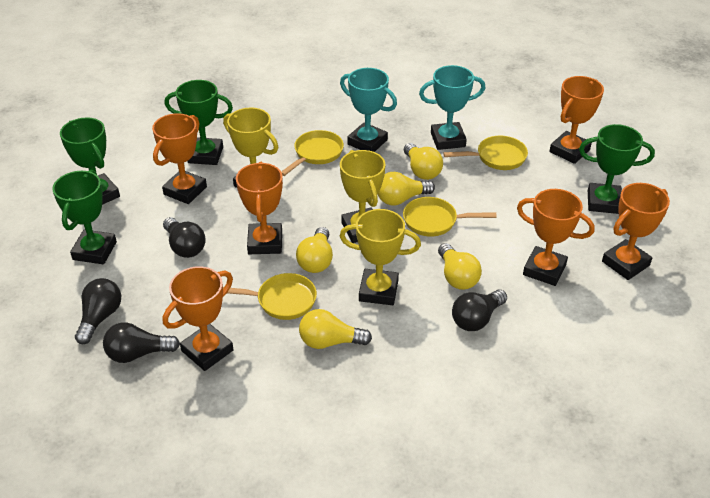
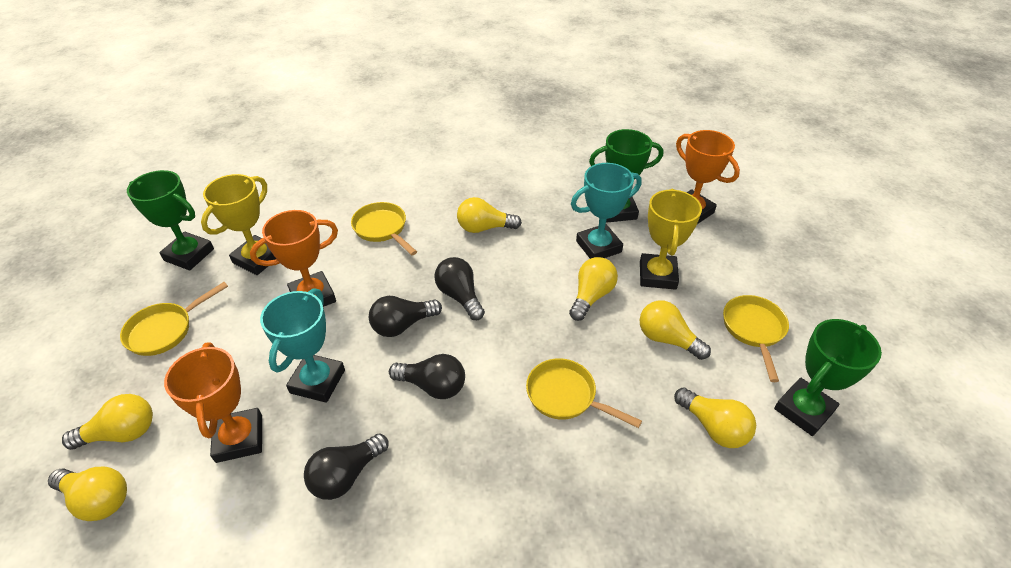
green trophy: [52,170,117,264] [60,117,120,205] [165,80,233,165] [579,124,655,214] = 4 -> [127,170,214,270] [589,129,663,223] [774,319,882,436] = 3
orange trophy: [152,113,207,204] [163,266,233,371] [236,162,283,254] [517,189,595,286] [549,76,604,164] [602,183,670,280] = 6 -> [164,342,262,463] [250,210,338,307] [676,130,740,224] = 3
yellow light bulb: [296,227,333,273] [299,309,372,349] [378,172,435,205] [404,143,443,180] [438,243,482,290] = 5 -> [48,467,127,521] [62,394,153,450] [457,197,522,233] [569,257,618,321] [640,300,711,360] [674,388,756,448] = 6
yellow trophy: [223,107,278,188] [339,209,421,305] [340,150,385,243] = 3 -> [201,174,276,275] [640,189,702,290] = 2

